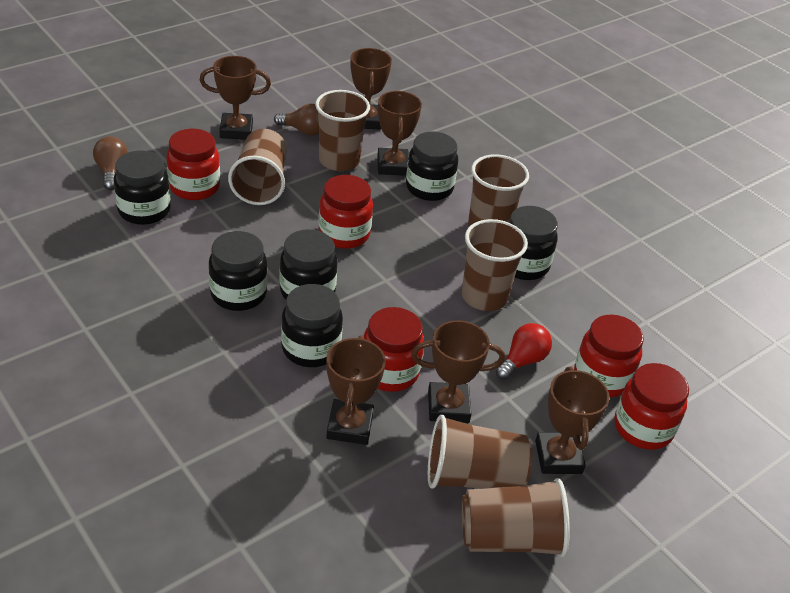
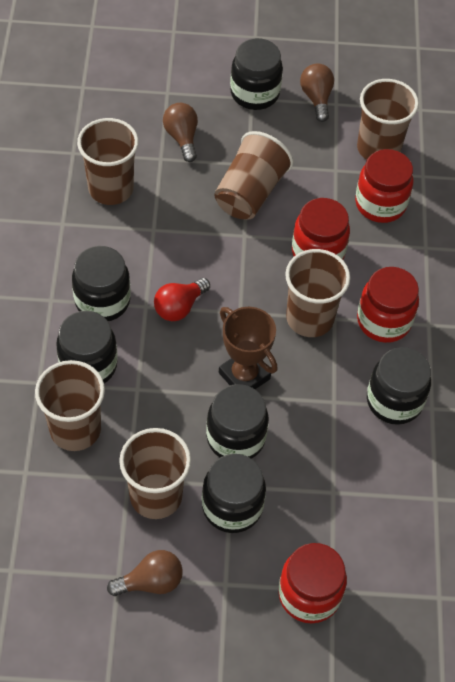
brown light bulb: [93,136,128,190] [274,104,319,136] = 2 -> [107,550,183,596] [163,103,198,162] [300,63,334,122] = 3
brown trophy: [200,56,271,140] [326,335,386,445] [350,48,392,129] [377,91,422,176] [411,320,505,423] [535,367,610,474] = 6 -> [219,307,278,389] = 1
red jar: [167,129,220,200] [319,175,373,249] [363,307,424,392] [574,314,644,397] [614,363,689,450] = 5 -> [278,543,347,623] [292,198,350,260] [355,149,414,223] [357,267,419,343] = 4

